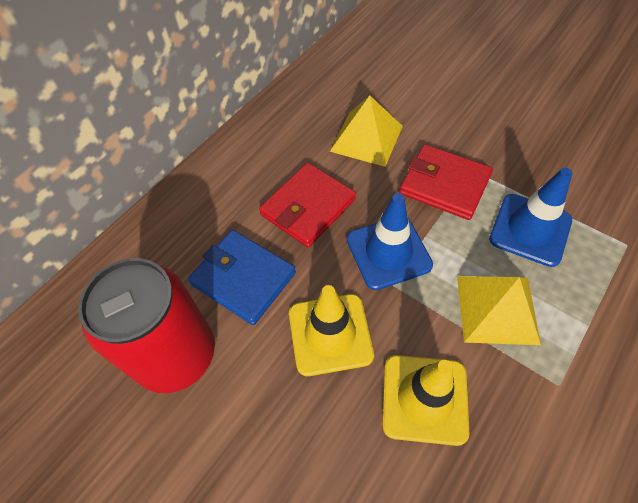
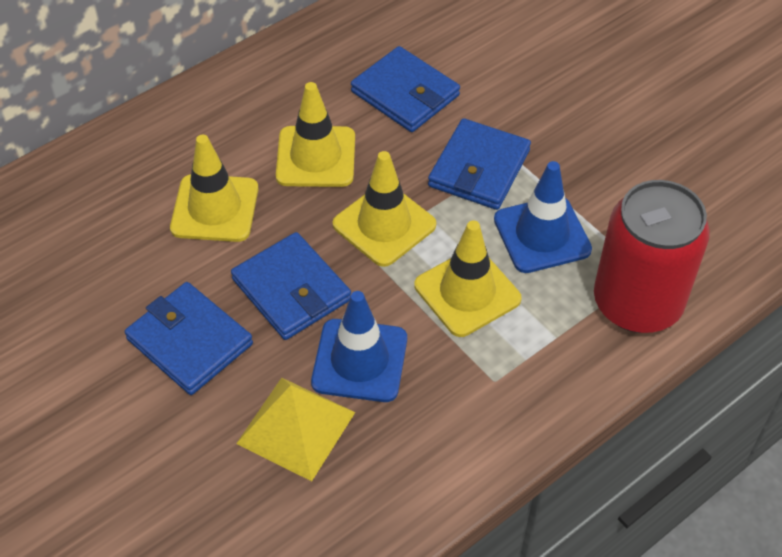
blue wallet: [188,230,296,325] = 1 -> [125,282,253,395] [231,232,351,340] [351,46,460,132] [428,118,531,210] = 4
red wallet: [259,163,356,248] [399,144,493,220] = 2 -> none = 0
yellow pyramid: [330,95,403,167] [457,276,541,345] = 2 -> [236,378,355,481] = 1
yellow traffic cone: [289,285,374,376] [382,355,469,446] = 2 -> [170,135,258,242] [276,82,355,187] [333,151,436,267] [414,220,522,337] = 4

